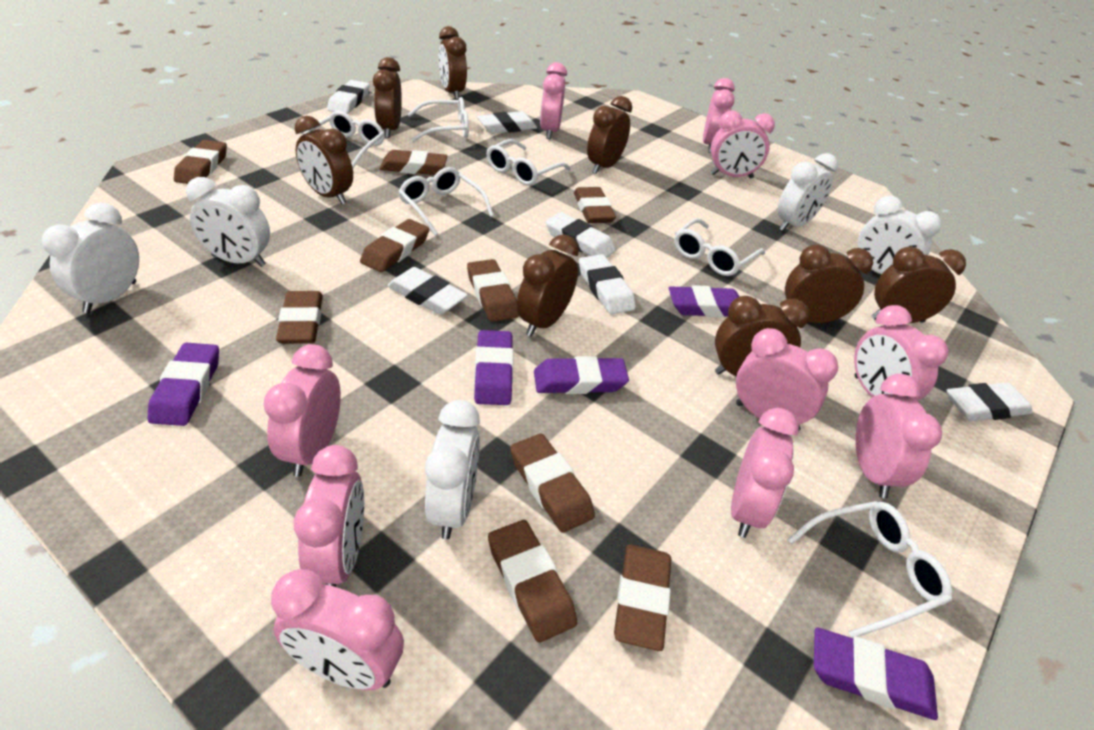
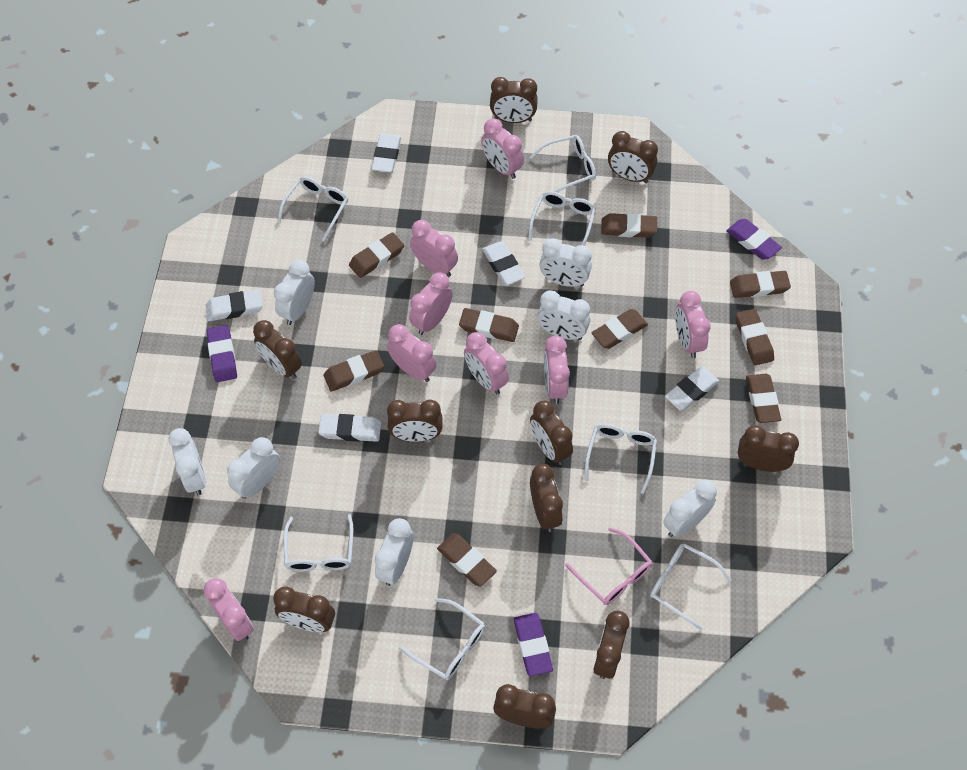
brown clock: [295,116,353,204] [373,57,402,138] [439,26,467,100] [517,234,579,337] [587,96,632,174] [715,296,809,377] [785,245,873,323] [872,247,966,323] = 8 -> [253,320,302,379] [273,586,335,632] [387,399,442,442] [490,77,538,123] [493,684,556,729] [530,401,573,465] [530,464,563,532] [593,610,629,679] [608,131,658,183] [738,425,799,472] = 10
pink clock: [264,344,341,477] [271,569,404,690] [293,445,364,587] [540,62,567,139] [703,78,735,153] [711,110,775,178] [731,408,799,538] [736,328,838,430] [854,305,949,401] [856,374,942,498] = 10 -> [204,578,254,641] [387,324,437,382] [409,273,453,335] [410,220,458,277] [464,332,509,394] [481,118,524,179] [544,336,570,404] [675,291,711,358] = 8
pink glasses: none = 0 -> [565,528,652,605] = 1
purple eraser: [148,343,219,426] [474,330,513,405] [534,356,629,394] [669,285,740,318] [814,628,938,720] = 5 -> [207,325,237,382] [514,613,553,676] [726,219,782,260] = 3
white clock: [42,203,139,313] [186,177,270,267] [425,400,480,539] [778,153,838,231] [858,196,941,274] = 5 -> [168,428,206,496] [227,437,280,499] [274,260,315,325] [375,518,413,586] [537,290,590,340] [540,238,592,287] [663,480,717,537] = 7
white eraser: [327,80,370,114] [387,267,468,315] [477,111,537,134] [545,212,616,257] [579,254,636,314] [947,382,1033,421] = 6 -> [206,290,263,321] [318,414,381,442] [371,134,401,173] [482,241,525,285] [665,367,719,411] = 5
white glasses: [304,111,385,168] [398,167,494,236] [408,97,469,142] [487,139,571,185] [674,218,765,276] [787,501,952,638] = 6 -> [277,176,348,242] [283,514,353,572] [399,598,485,680] [528,191,596,246] [530,135,596,192] [585,424,657,494] [650,543,731,630] = 7

